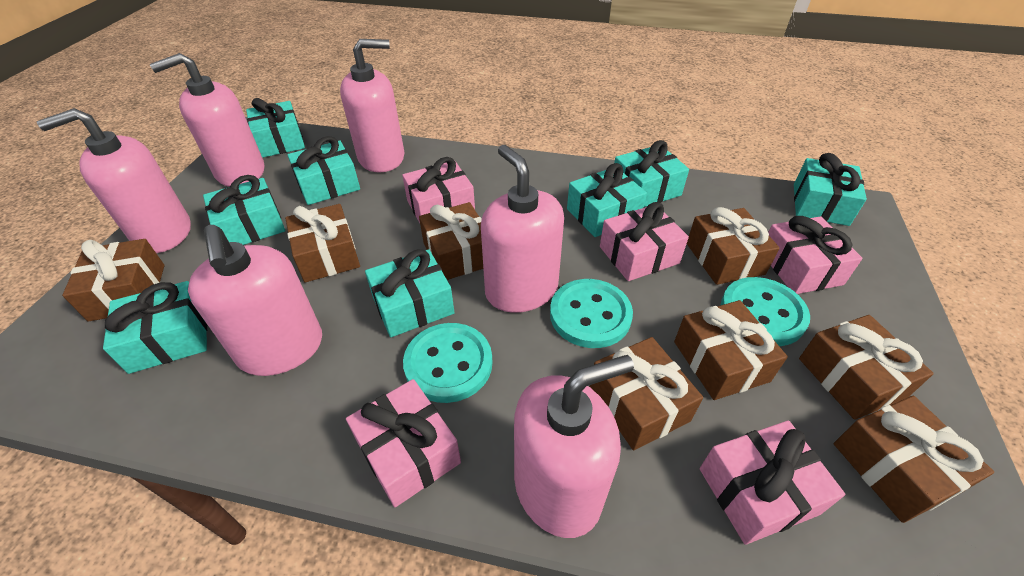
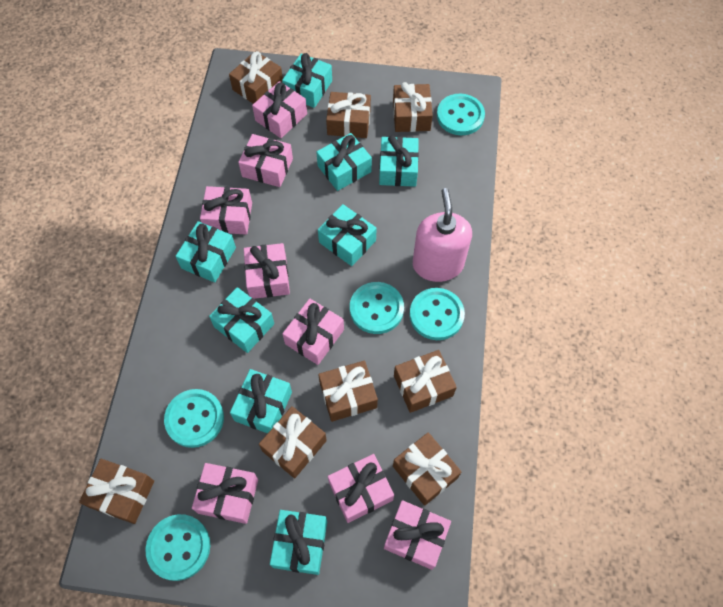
pink gift: [346,379,461,507] [402,157,475,223] [600,202,689,281] [700,420,845,545] [768,216,863,294] = 5 -> [192,463,258,524] [200,186,252,235] [238,134,293,187] [244,243,290,299] [252,81,307,138] [282,299,344,365] [328,454,394,523] [384,500,451,570] = 8
pink soap dispenser: [37,108,191,253] [150,53,264,187] [188,225,322,376] [340,39,404,172] [481,145,564,313] [514,355,634,538] = 6 -> [413,188,472,282] = 1
turquoise button: [403,323,492,403] [550,279,633,348] [721,277,810,346] = 3 -> [146,514,210,581] [164,389,224,448] [350,282,404,334] [410,288,465,340] [437,94,485,135] = 5

